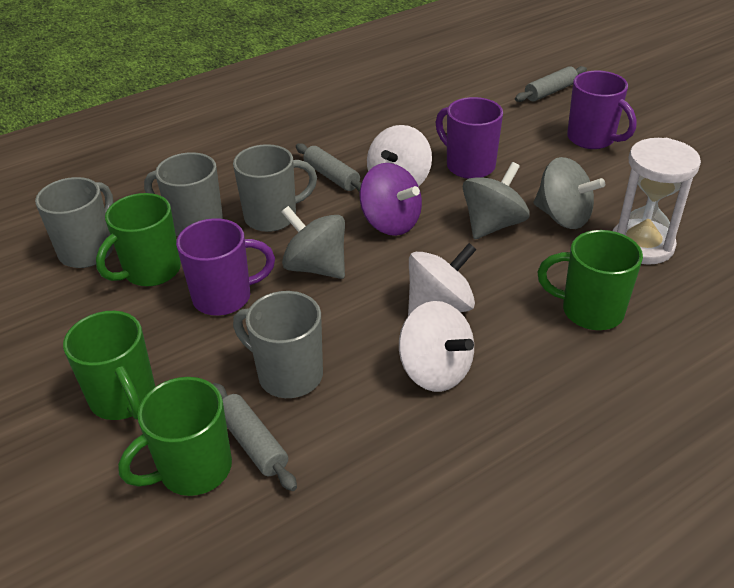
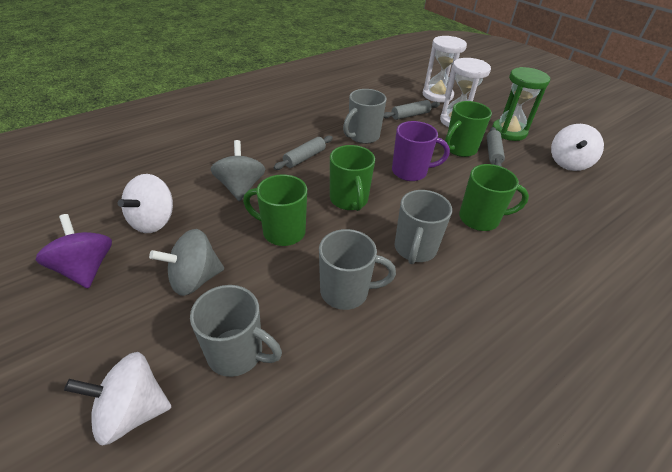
green hourglass: none = 0 -> [492,67,550,141] = 1
grey spinning top: [282,206,345,279] [463,162,530,239] [534,157,605,229] = 3 -> [149,229,224,296] [211,140,265,201] = 2
purple mug: [176,218,275,316] [435,97,503,179] [567,71,636,149] = 3 -> [392,121,450,181] = 1
white hourglass: [613,138,701,265] = 1 -> [423,36,467,102] [440,58,491,127] = 2

